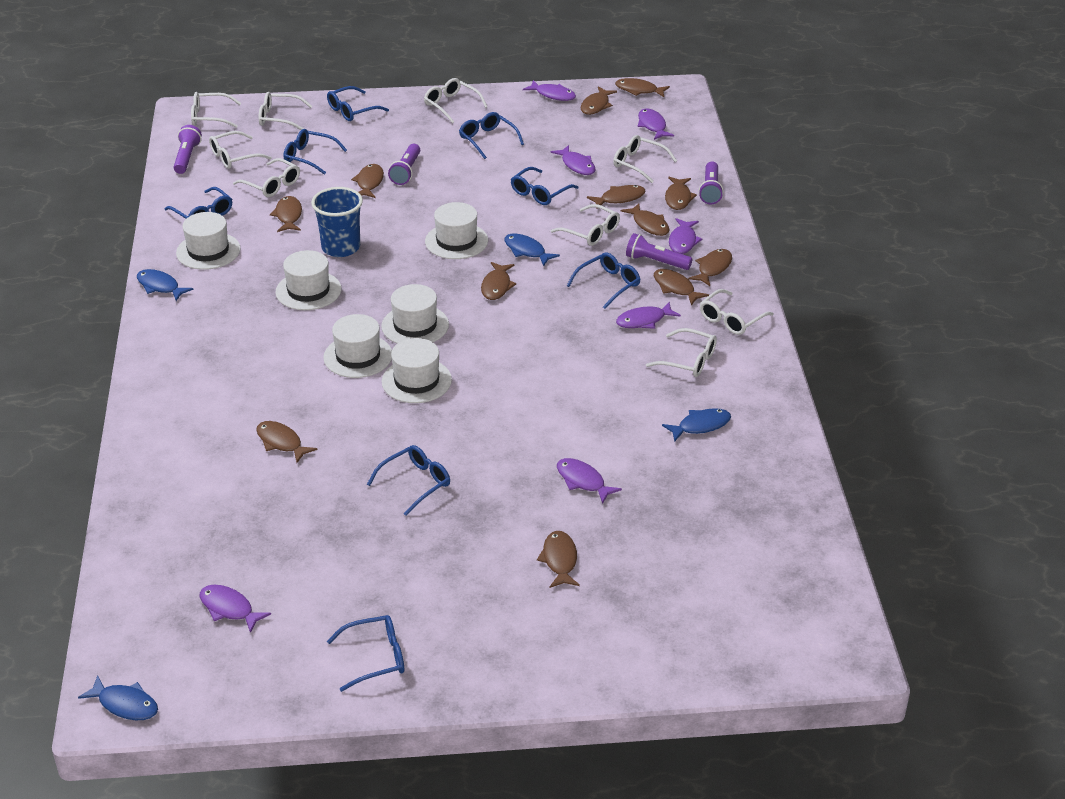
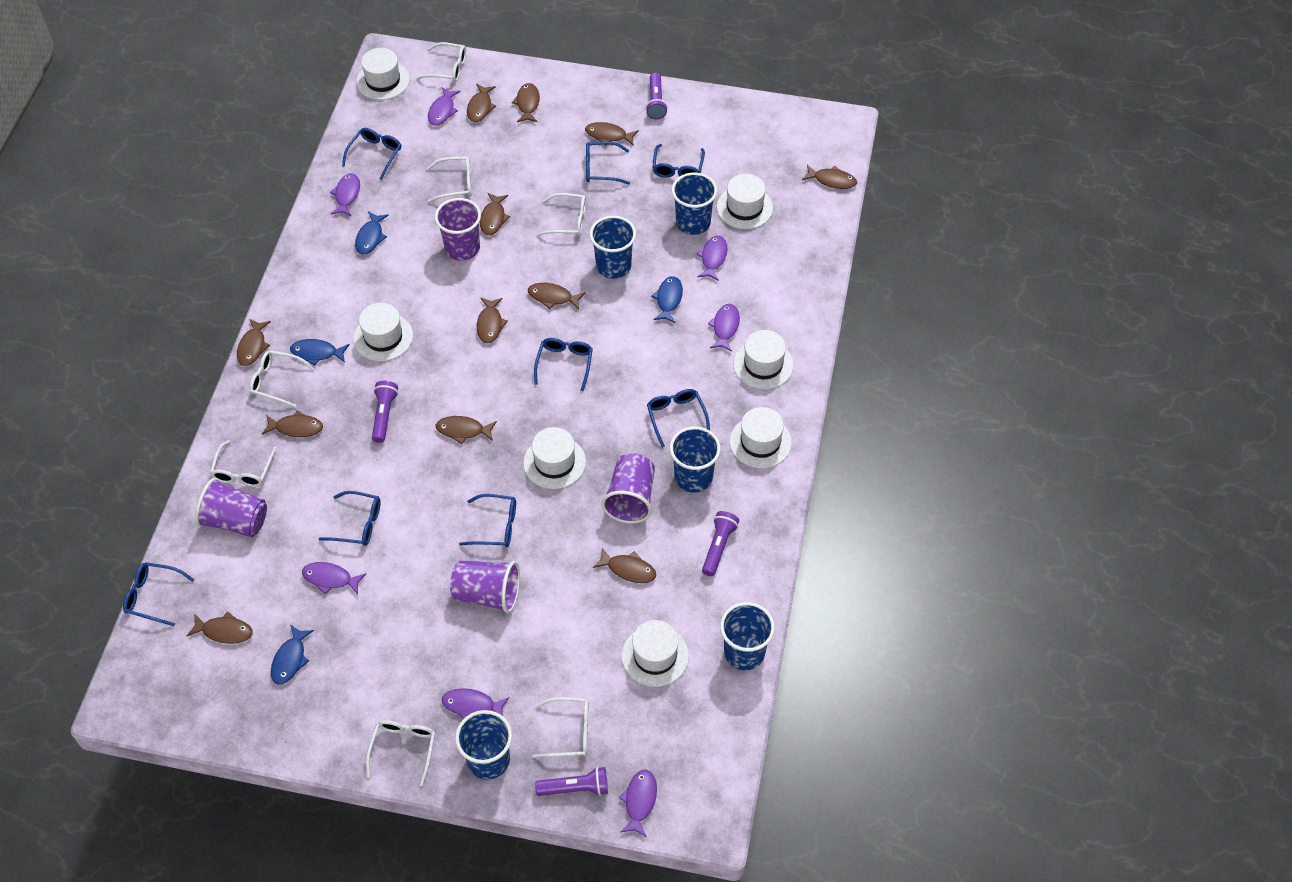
blue cup: [311,187,363,257] = 1 -> [455,710,512,780] [589,216,636,279] [670,427,721,493] [672,173,717,235] [720,602,775,670] = 5
purple cup: none = 0 -> [195,478,267,537] [435,198,481,261] [450,560,520,613] [601,453,655,523] = 4
white glasses: [191,92,241,128] [209,131,272,169] [233,158,300,197] [259,92,312,130] [424,78,487,123] [551,204,620,246] [613,135,677,183] [646,328,717,377] [700,289,774,335] = 9 -> [210,440,277,487] [249,350,314,407] [366,720,435,786] [416,42,466,82] [427,156,472,203] [533,697,589,758] [536,193,586,236] = 7
white hat: [176,212,241,270] [275,250,341,310] [323,314,392,378] [381,284,449,344] [382,338,452,403] [425,202,488,259] = 6 -> [353,303,413,361] [356,48,410,100] [523,427,586,489] [622,620,689,687] [717,174,773,229] [730,407,792,468] [733,330,794,389] = 7

